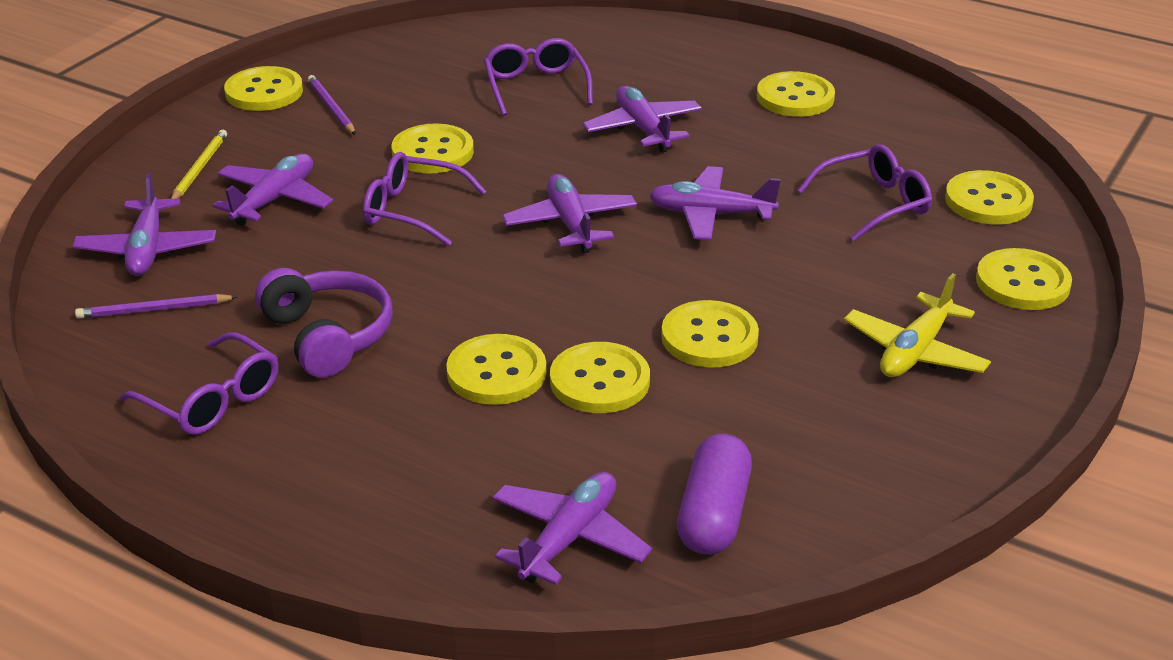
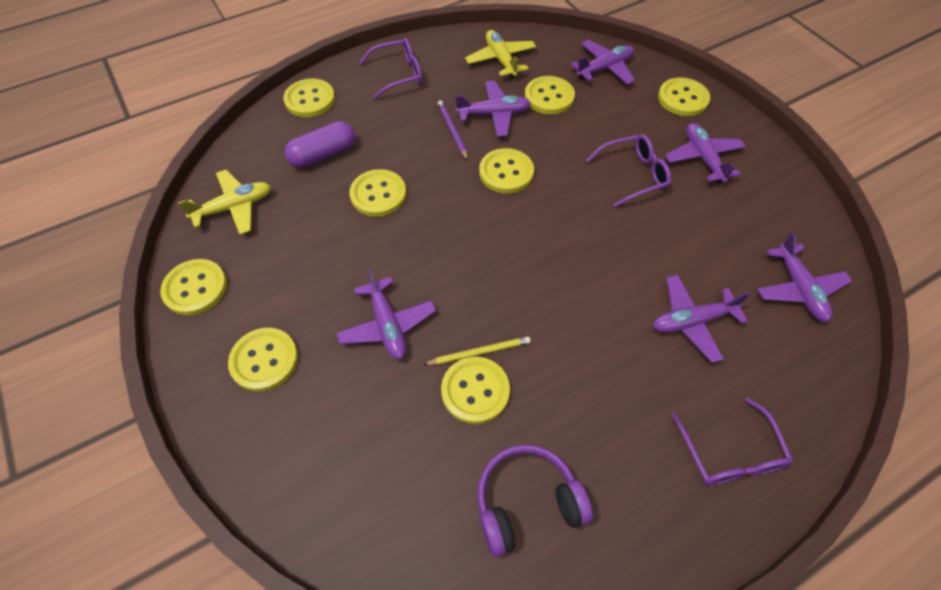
purple glasses: [119,332,279,435] [363,152,487,246] [484,38,593,116] [797,144,932,241] = 4 -> [359,38,422,99] [586,134,671,207] [672,398,793,486] = 3
purple pencil: [75,294,237,319] [308,75,356,135] = 2 -> [438,100,468,160] = 1
yellow plane: [844,273,991,377] = 1 -> [178,170,271,235] [465,30,536,79] = 2

